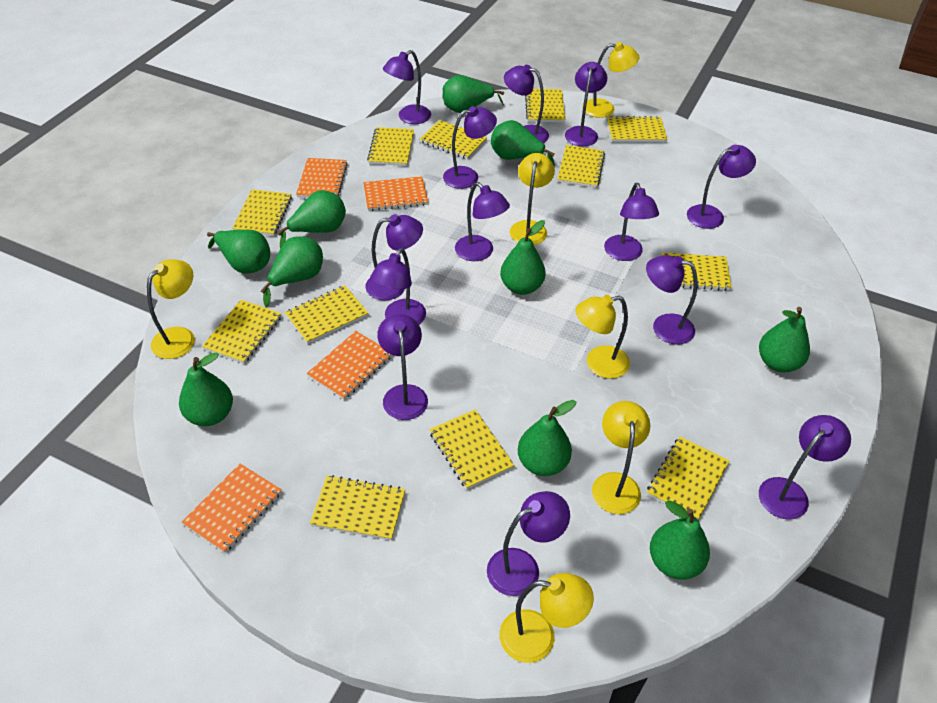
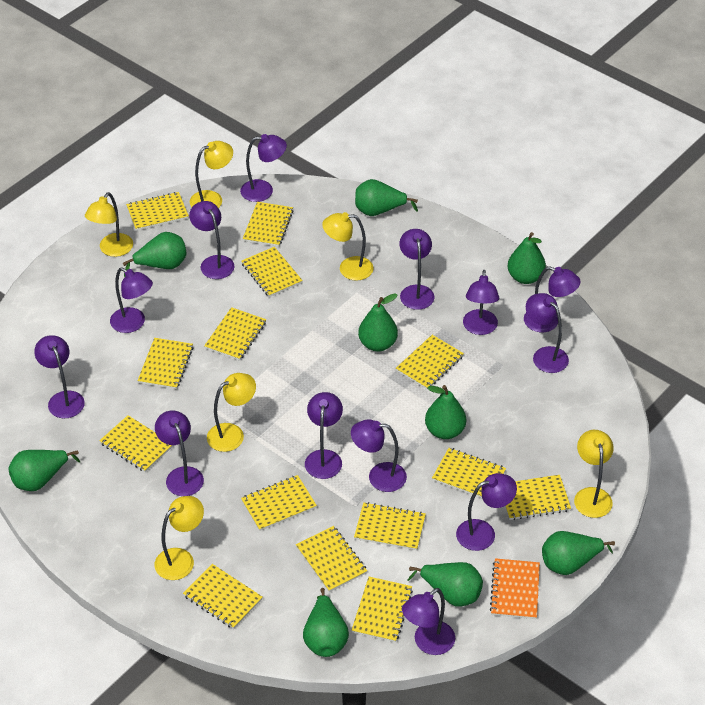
green pear: [179,352,233,426] [207,230,270,274] [261,236,323,307] [278,190,346,249] [443,75,504,113] [491,120,555,168] [500,220,546,295] [518,400,576,476] [650,500,710,580] [759,307,810,372] = 10 -> [8,450,80,491] [123,232,186,277] [303,588,349,657] [355,179,418,216] [358,293,398,352] [407,562,483,607] [425,385,466,439] [507,232,546,284] [542,531,615,575] = 9
orange notebook: [182,464,282,553] [296,158,348,198] [307,331,392,400] [363,176,428,211] = 4 -> [490,558,540,619] = 1
yellow notebook: [202,300,282,364] [232,189,292,236] [285,285,368,344] [310,475,405,540] [367,127,414,166] [420,120,487,159] [429,410,514,489] [525,89,565,122] [558,145,605,188] [607,116,667,142] [647,436,730,519] [662,252,732,291] = 12 -> [99,415,173,472] [126,192,189,231] [137,338,193,389] [183,564,262,629] [204,307,266,361] [241,247,303,297] [241,475,317,531] [243,202,294,247] [296,526,367,592] [351,577,413,642] [354,502,426,550] [396,335,464,390] [432,448,506,498] [505,475,571,520] = 14

